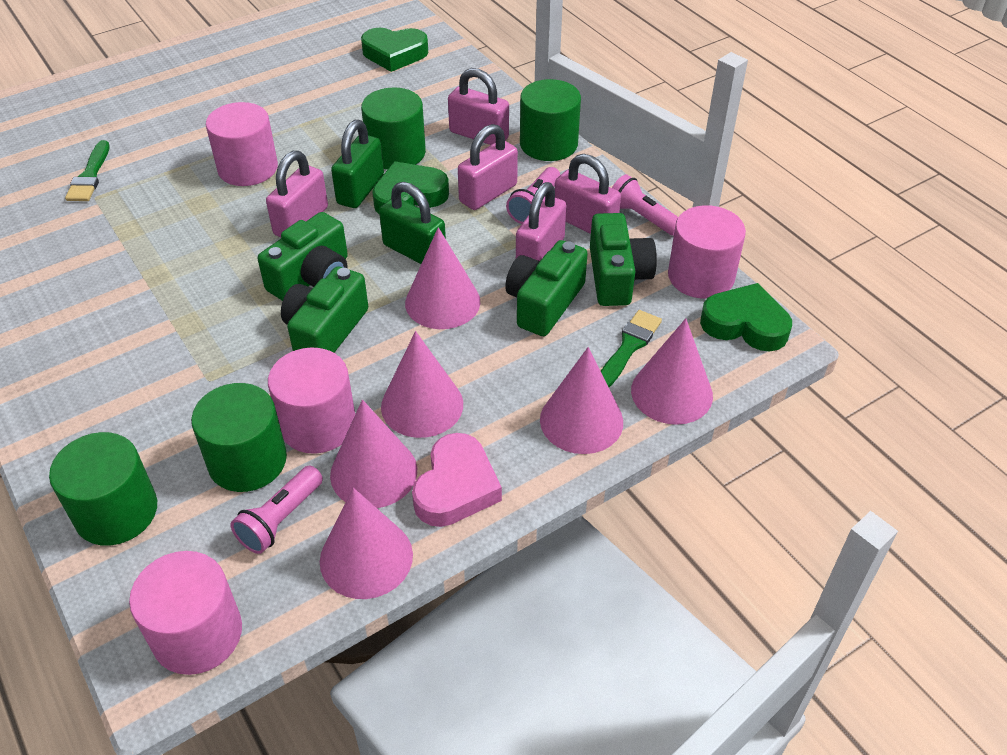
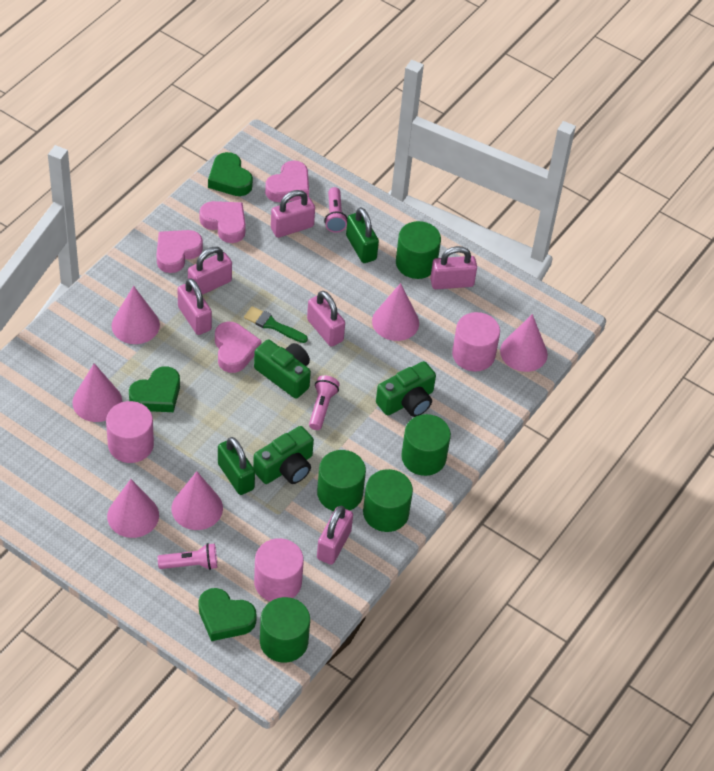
green brush: [65,140,110,201] [601,310,662,387] = 2 -> [244,306,308,343] = 1
green camera: [258,212,348,301] [281,266,368,353] [505,240,588,336] [590,213,657,306] = 4 -> [253,426,314,484] [254,339,311,399] [376,361,436,417] = 3
green cylinder: [49,432,157,546] [191,383,287,492] [361,87,426,170] [520,79,581,161] = 4 -> [260,597,310,663] [317,450,366,511] [363,469,413,532] [396,221,441,279] [401,414,451,476] = 5
pink cylinder: [129,551,242,675] [206,102,278,186] [268,348,355,454] [668,205,746,299] = 4 -> [106,401,154,463] [254,538,304,601] [452,312,500,372] = 3
pink heart: [412,433,502,527] = 1 -> [156,230,203,273] [200,201,246,243] [215,322,261,373] [265,161,309,202] = 4
pink padlock: [266,151,328,237] [448,68,509,145] [458,124,518,210] [516,182,567,261] [555,154,621,234] = 5 -> [178,278,212,335] [188,247,232,295] [271,190,315,238] [307,291,345,347] [317,506,353,565] [430,246,477,289] = 6

